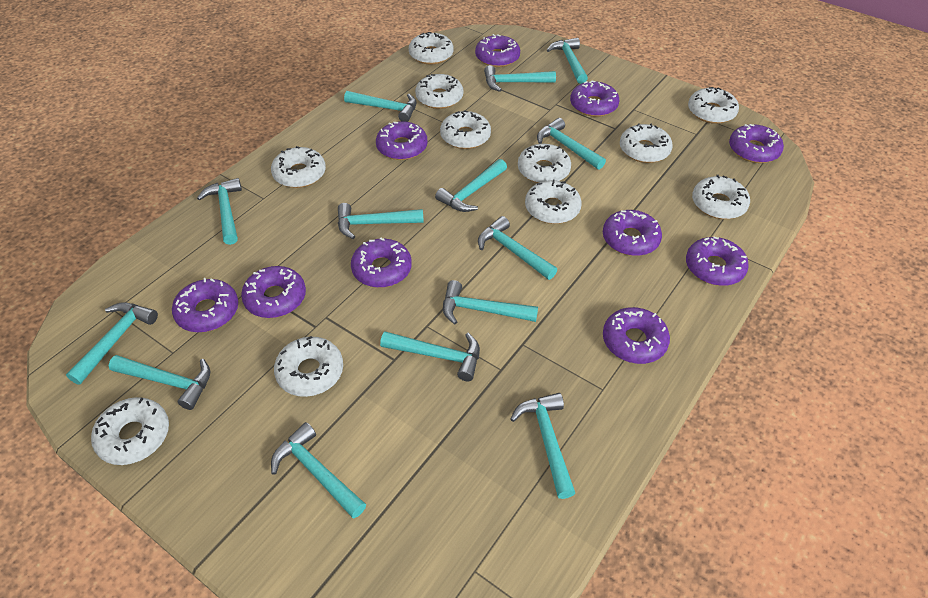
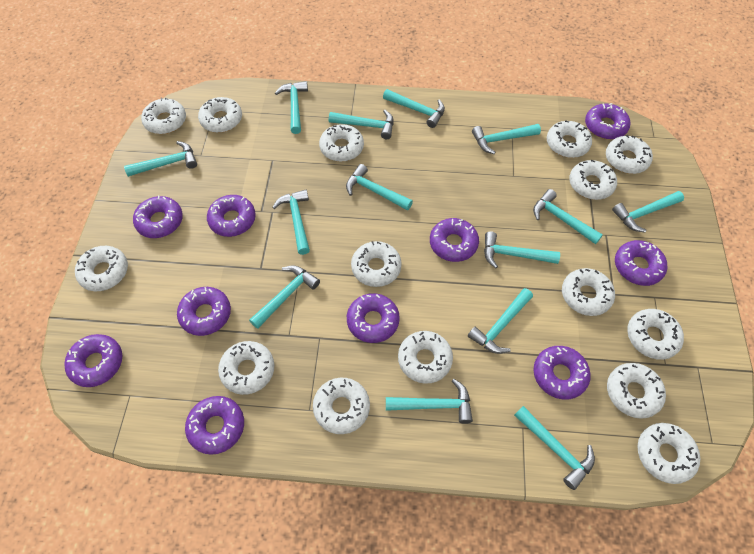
white donut: [91,397,169,465] [271,146,326,188] [274,336,343,397] [409,32,454,64] [415,74,463,109] [440,110,491,149] [518,144,571,183] [525,180,582,224] [620,123,673,163] [688,87,739,124] [692,175,750,219] = 11 -> [75,246,128,291] [141,98,186,134] [198,97,242,133] [218,341,274,395] [313,378,370,434] [319,124,364,162] [351,241,402,287] [398,331,453,384] [547,120,592,158] [562,268,615,316] [569,160,617,200] [606,135,653,174] [607,363,666,419] [627,309,684,360] [637,423,700,484] = 15

